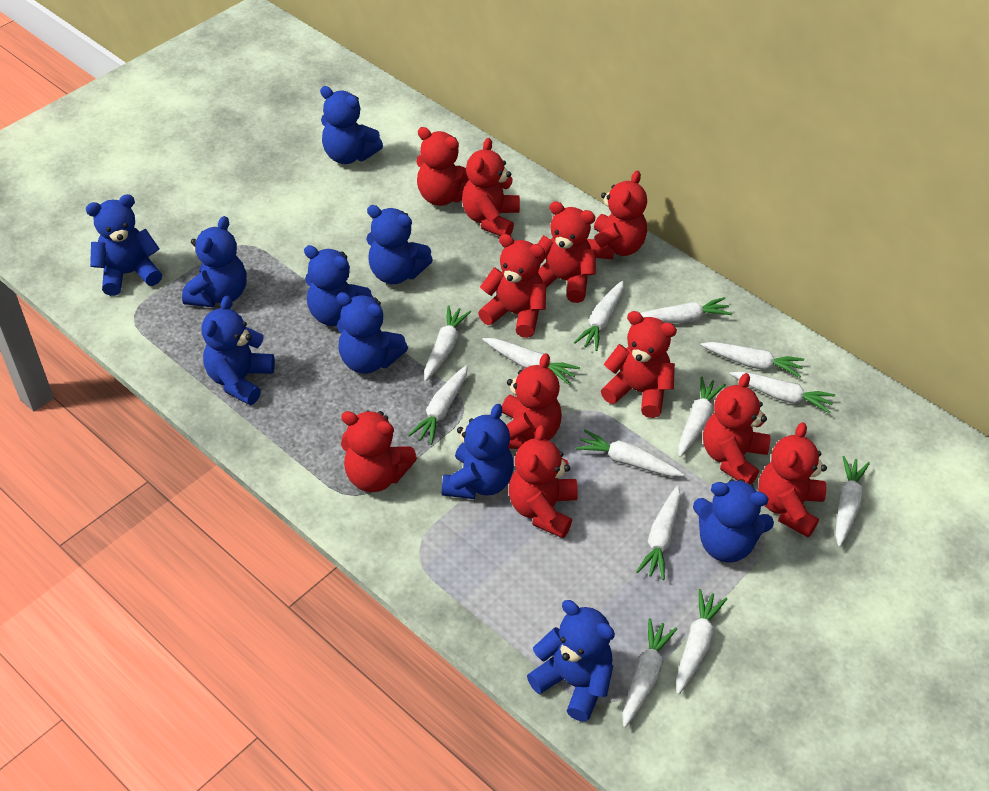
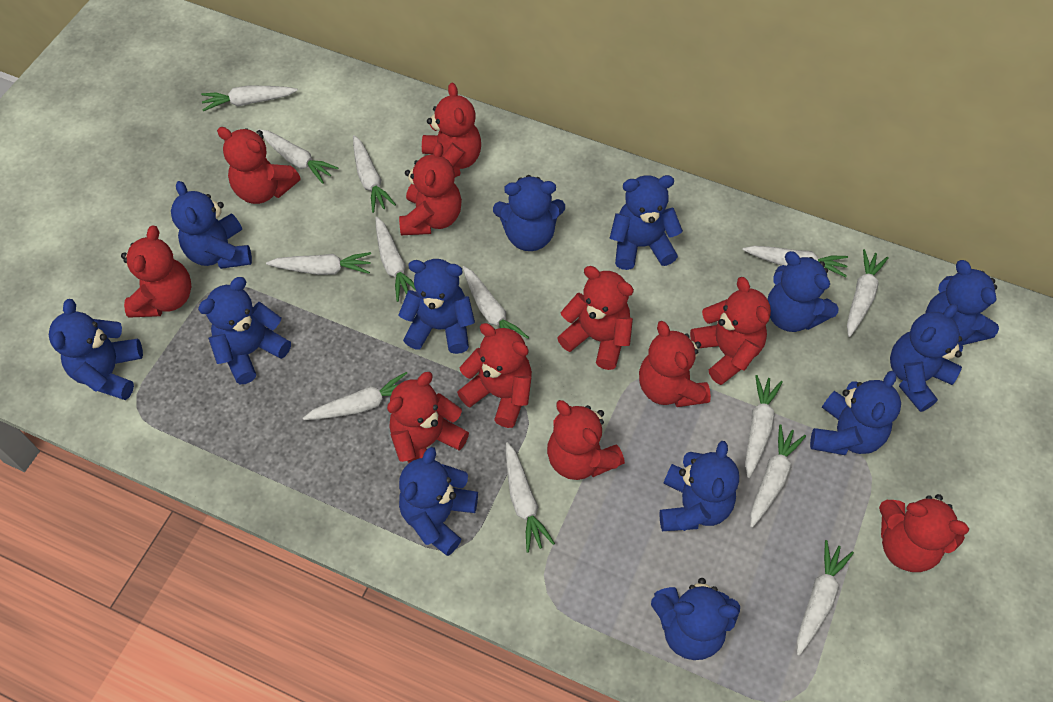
blue teddy bear: [86,194,162,296] [182,216,247,307] [202,296,275,405] [304,245,374,326] [320,86,383,164] [336,292,408,374] [366,205,433,284] [442,404,514,499] [527,600,615,722] [693,479,774,563] = 10 -> [49,299,143,400] [171,181,252,269] [198,277,291,384] [398,259,475,354] [399,447,478,556] [493,175,565,251] [610,175,683,270] [651,578,740,660] [659,441,739,531] [767,251,839,332] [810,371,901,455] [890,304,963,412] [926,260,999,345] = 13

